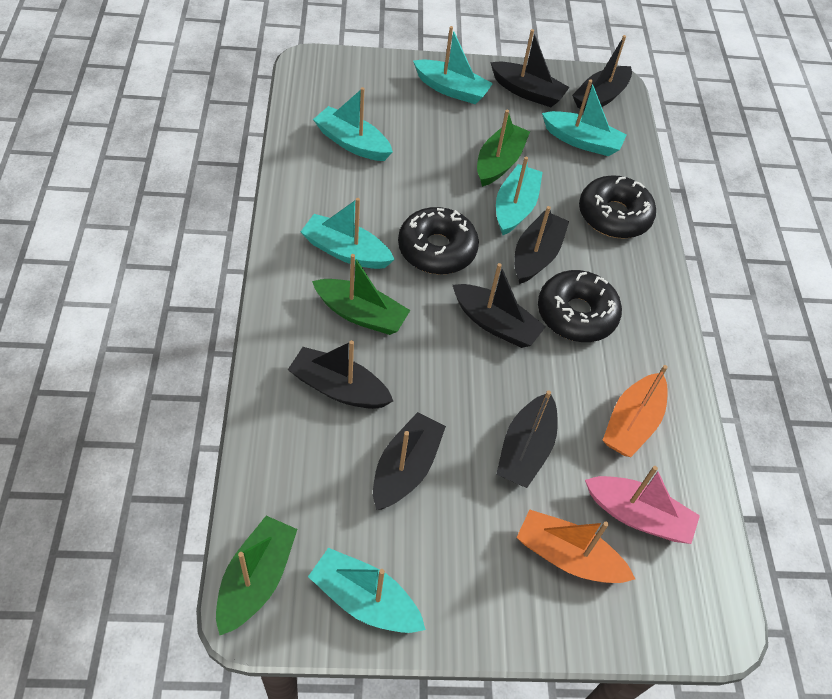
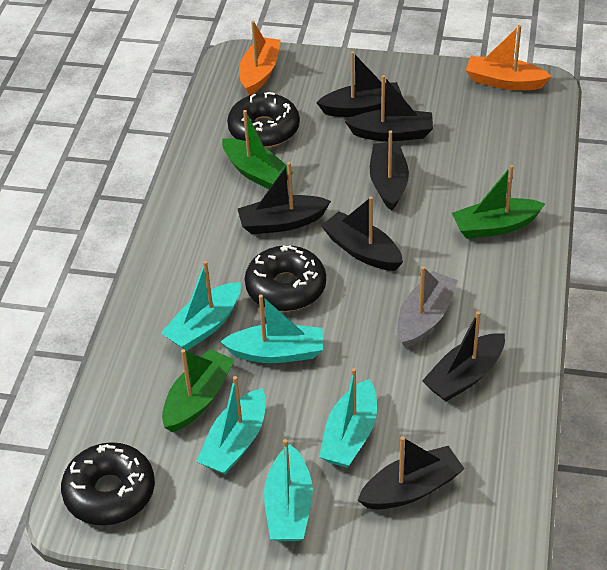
grey boat: none = 0 -> [397,266,458,348] = 1
pink boat: [585,466,700,544] = 1 -> none = 0
turquoise boat: [301,198,395,269] [308,548,426,633] [313,87,393,161] [413,26,493,104] [496,157,543,235] [542,79,627,156] = 6 -> [161,261,241,351] [196,376,266,475] [220,294,323,363] [264,439,313,541] [319,368,377,468] = 5

